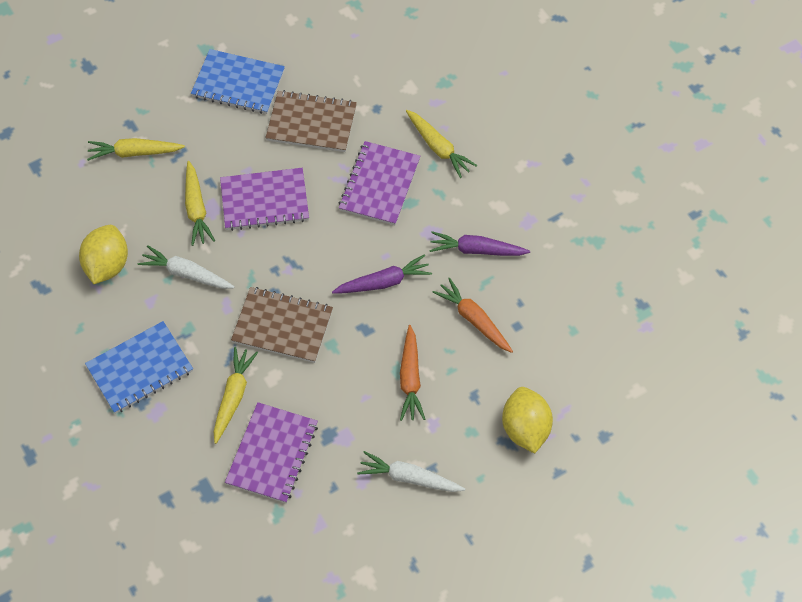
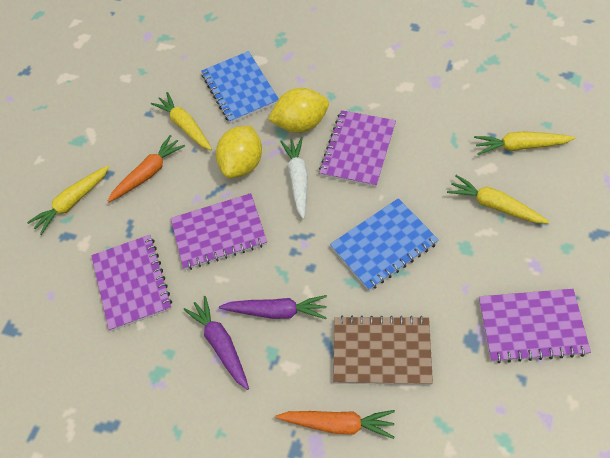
brown notebook: [231,287,333,363] [265,90,357,152] = 2 -> [333,316,433,385] = 1
purple notebook: [220,168,309,231] [225,402,318,503] [339,141,420,225] = 3 -> [91,235,172,331] [171,193,267,270] [319,110,396,187] [479,289,591,363] = 4
white carrot: [138,245,235,289] [357,451,465,492] = 2 -> [280,137,308,219] = 1

